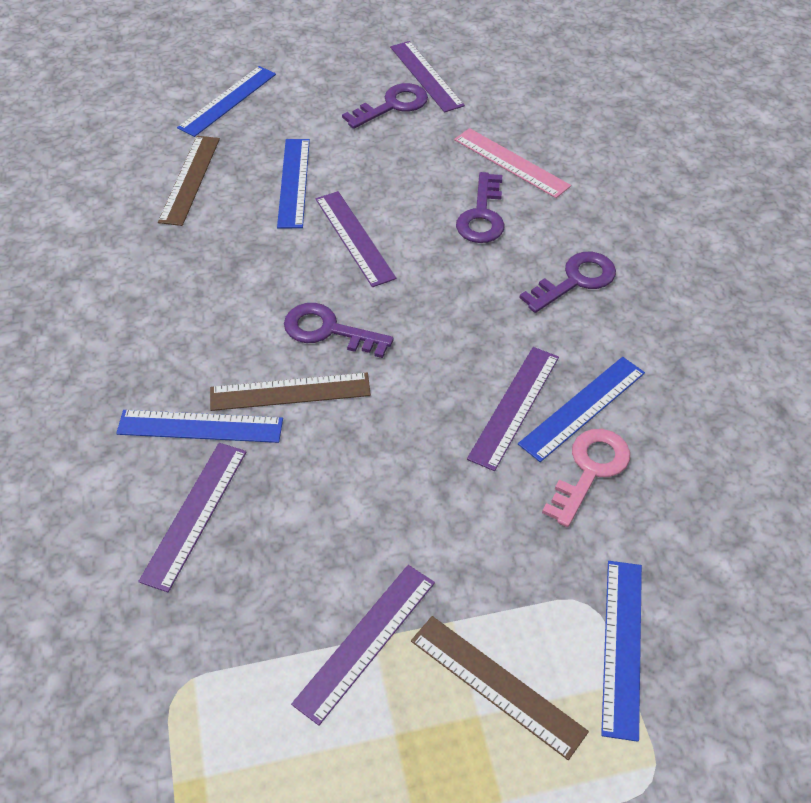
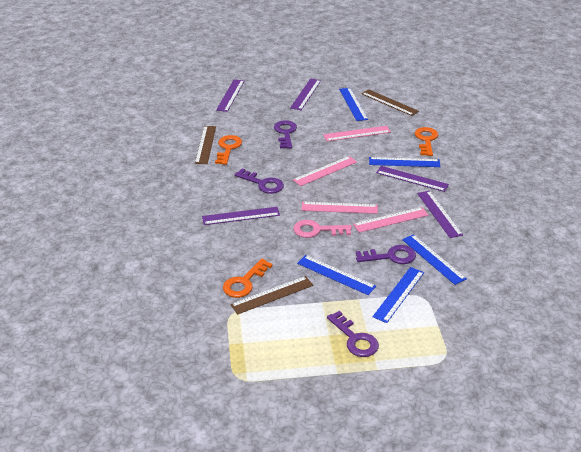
orange key: none = 0 -> [215,135,242,165] [223,259,273,298] [415,127,438,156] = 3
pink ruler: [454,128,571,198] = 1 -> [293,156,357,186] [302,202,378,214] [323,126,391,141] [353,207,429,233] = 4

